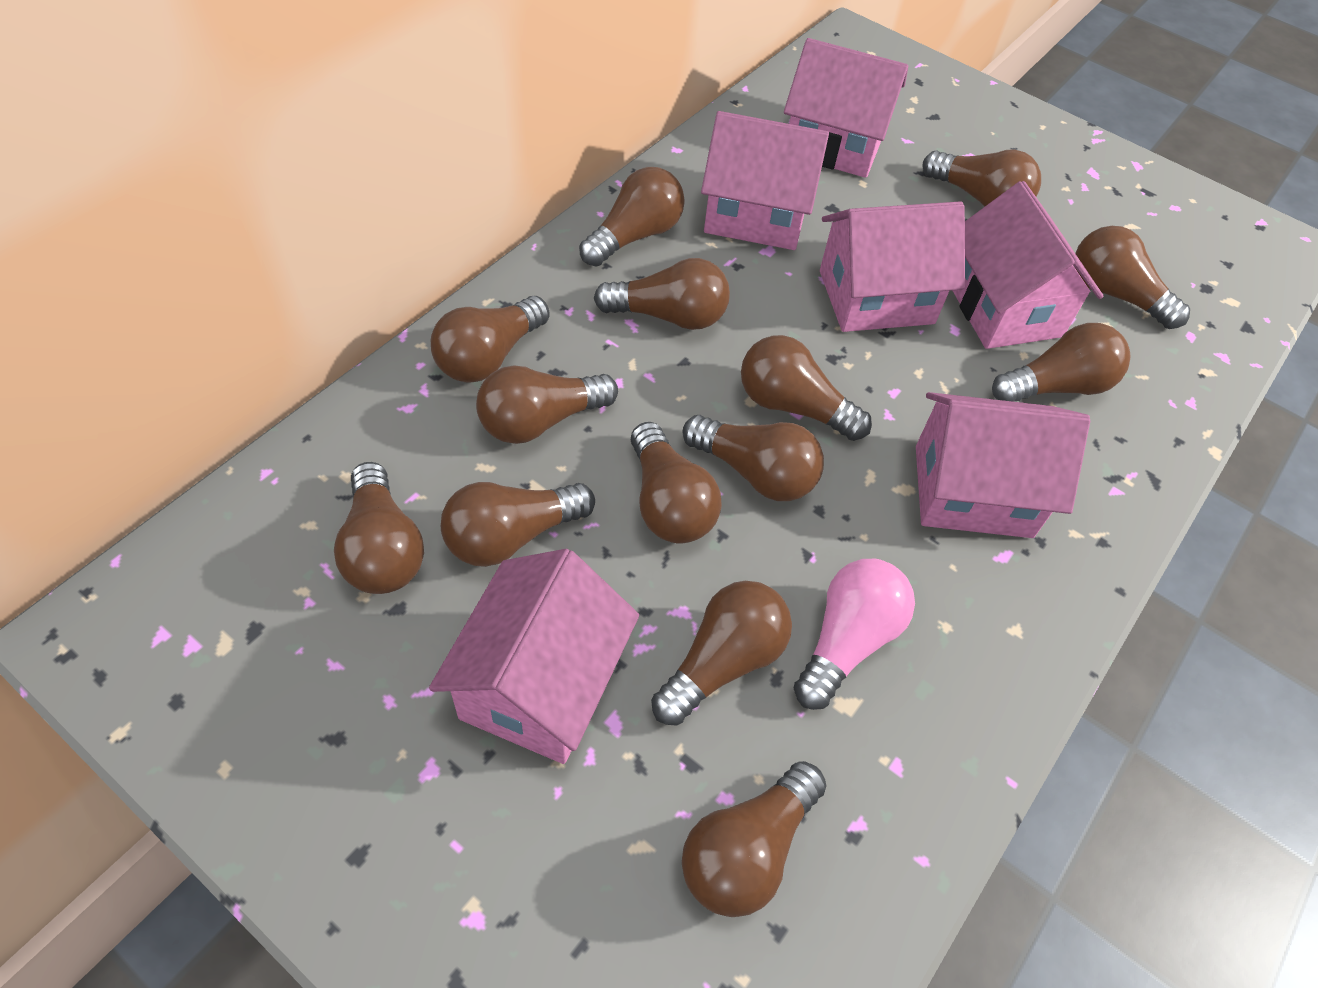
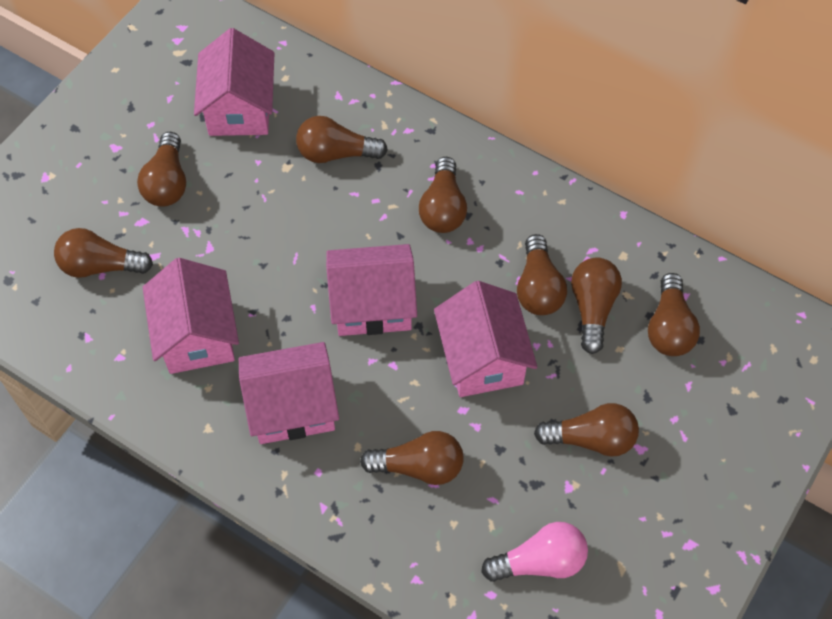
brown light bulb: [334,462,424,594] [431,296,549,383] [441,482,595,567] [476,366,618,444] [579,167,685,267] [594,258,730,330] [631,422,722,543] [651,581,792,726] [682,415,824,501] [682,761,826,917] [741,335,872,441] [923,150,1041,207] [992,323,1130,402] [1075,226,1190,329] = 14 -> [54,228,153,278] [137,132,186,207] [296,116,388,163] [360,431,464,485] [419,157,467,233] [517,234,567,315] [534,403,639,457] [571,257,622,354] [648,273,700,356] = 9
pink house: [429,549,639,764] [701,111,829,250] [784,38,908,178] [820,201,965,332] [916,392,1090,538] [952,181,1103,349] = 6 -> [142,258,239,374] [194,28,274,136] [239,342,339,444] [326,244,417,336] [434,281,538,397] = 5

